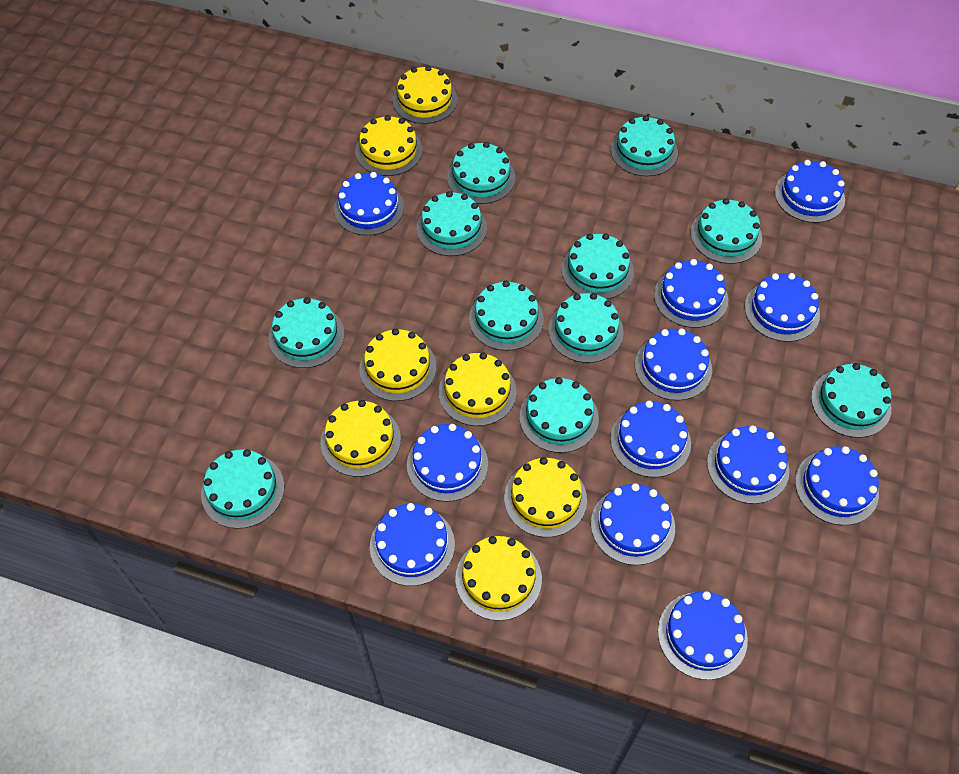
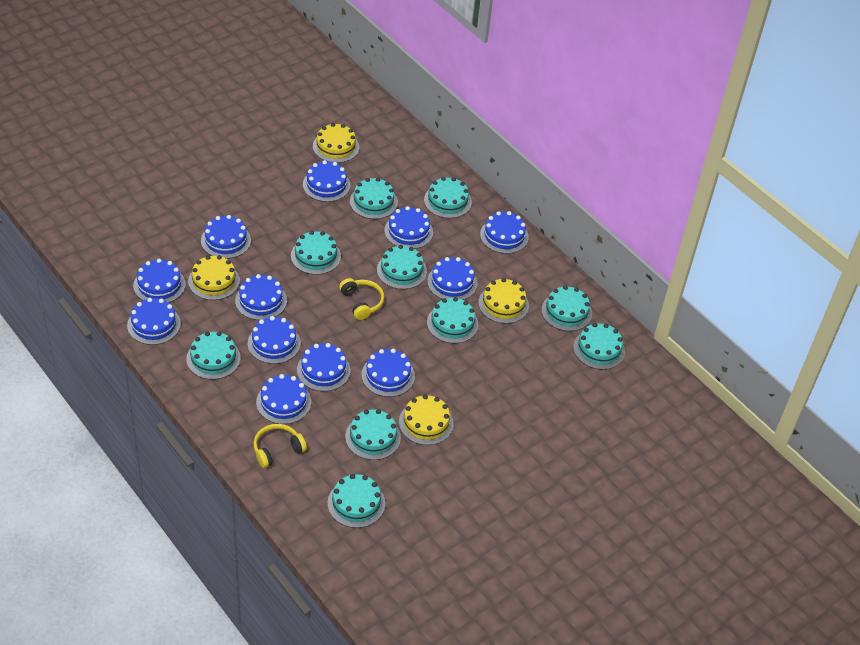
turquoise cake: [201,449,284,529] [269,297,345,368] [416,191,487,256] [447,142,515,204] [469,281,544,351] [520,377,599,453] [548,293,624,363] [561,233,634,299] [611,115,678,176] [690,198,762,264] [811,363,891,438] = 11 -> [186,331,241,380] [291,231,341,275] [327,474,385,528] [345,409,401,460] [350,178,398,219] [377,245,427,289] [424,177,472,218] [427,297,478,343] [542,286,592,331] [573,323,625,370] = 10
yellow cake: [320,400,401,477] [355,115,423,176] [359,328,436,401] [393,66,457,124] [439,352,517,426] [455,536,542,621] [504,457,587,537] = 7 -> [188,255,240,300] [313,123,359,163] [399,395,454,445] [478,278,529,324] = 4
yellow headphones: none = 0 -> [254,424,307,468] [339,278,384,320] = 2

